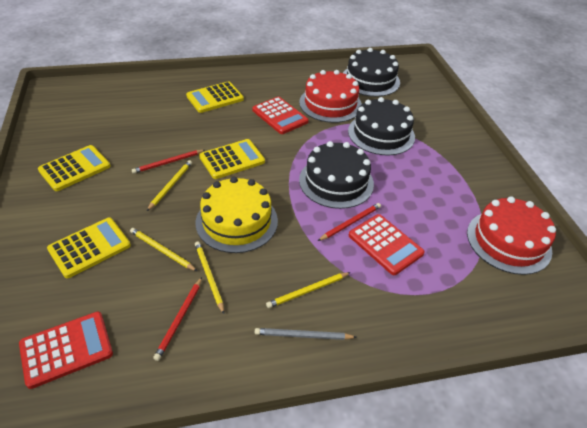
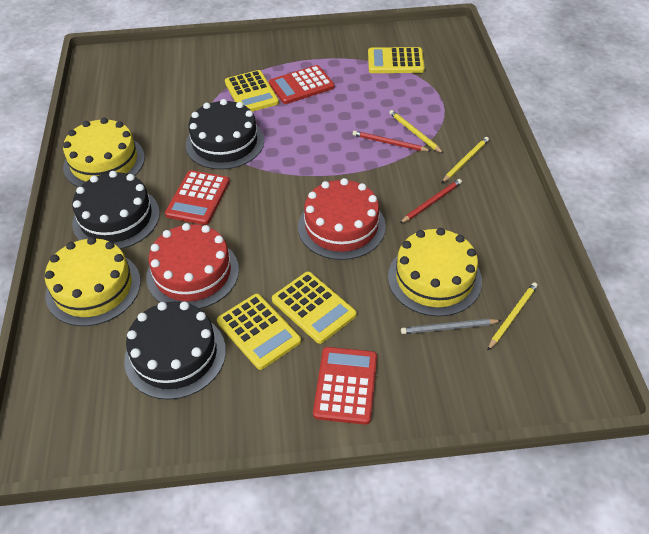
red pencil: [132,150,205,174] [153,277,202,361] [318,203,381,241] = 3 -> [353,131,431,151] [400,179,462,223] = 2
yellow cake: [195,177,278,253] = 1 -> [45,237,141,326] [63,118,145,187] [388,228,482,317] = 3
yellow pencil: [130,228,197,271] [147,160,192,211] [195,242,224,314] [266,272,351,308] = 4 -> [389,110,444,154] [442,137,489,183] [487,282,538,351] = 3

